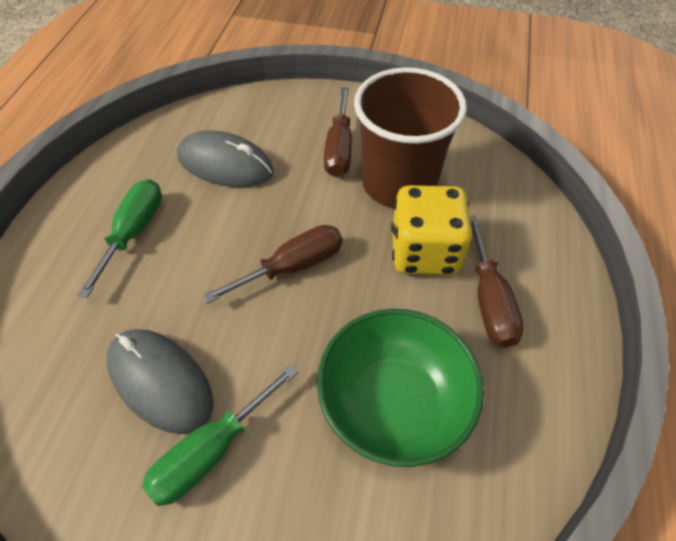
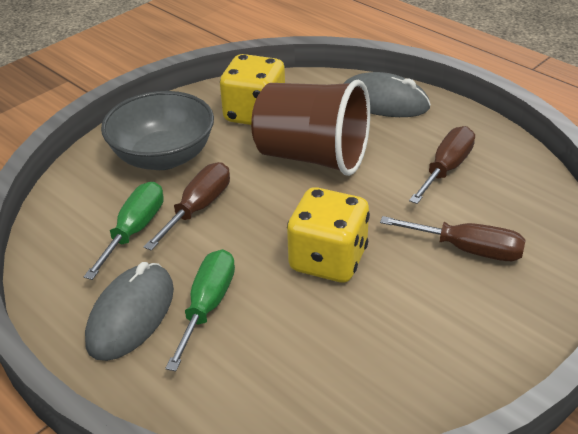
green bowl: [317,309,484,467] = 1 -> none = 0
grey bowl: none = 0 -> [101,91,214,170] = 1
yellow dice: [391,185,472,275] = 1 -> [220,54,285,125] [287,187,370,283] = 2

